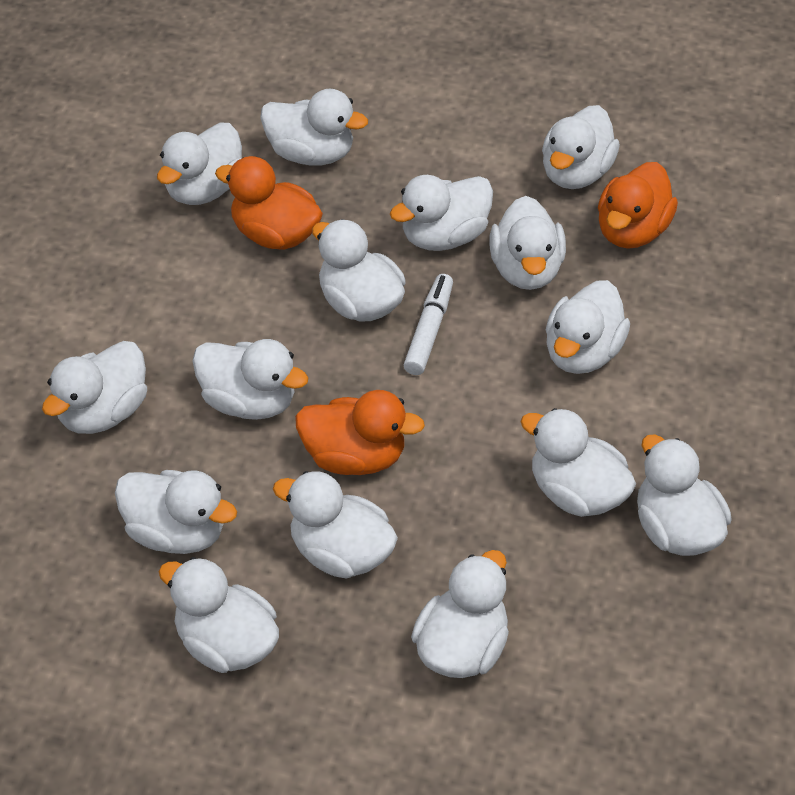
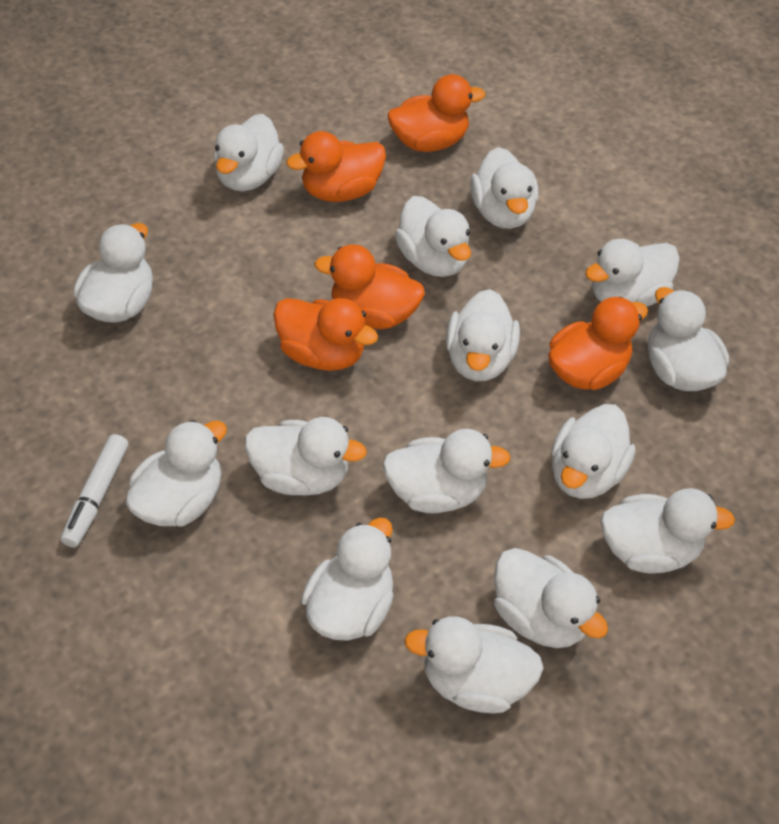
orange duck: [215,156,323,250] [295,390,425,475] [598,162,678,249] = 3 -> [273,298,378,371] [286,131,386,202] [314,245,425,329] [388,74,486,152] [548,297,648,390] = 5

